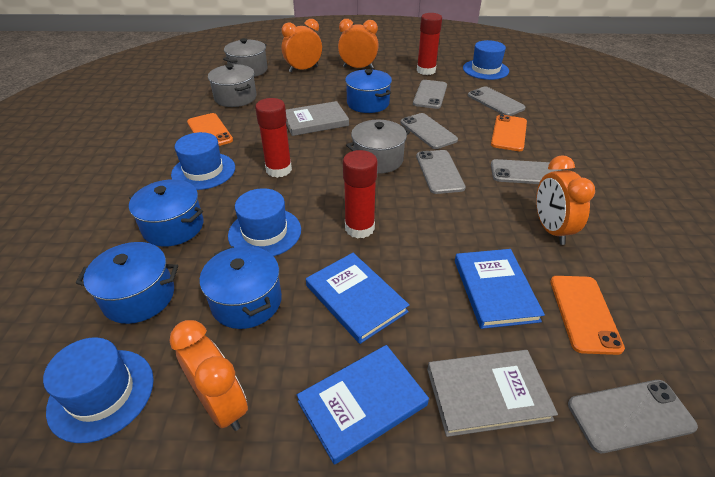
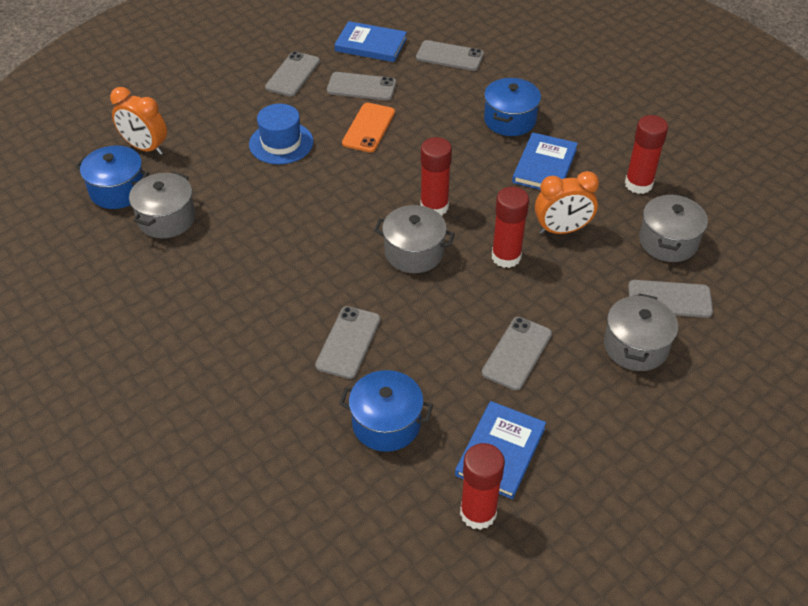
blue hat: [43,337,154,443] [171,132,235,190] [228,188,301,256] [463,40,509,80] = 4 -> [249,104,313,164] = 1
blue pot: [76,242,178,324] [129,179,204,247] [200,246,282,329] [345,69,392,113] = 4 -> [75,146,149,209] [339,370,433,452] [484,78,541,136] = 3
grey book: [286,101,349,136] [427,350,558,437] = 2 -> none = 0
grey pot: [208,64,256,107] [223,38,267,77] [346,120,410,174] = 3 -> [129,172,196,238] [374,205,455,273] [604,293,678,371] [639,194,708,262] = 4
orange clock: [170,320,248,431] [281,19,322,72] [338,19,379,69] [536,155,595,245] = 4 -> [110,87,167,155] [535,171,599,234] = 2
orange phone: [187,113,233,146] [491,114,527,151] [550,276,625,355] = 3 -> [342,103,395,152] = 1
red glue stick: [255,98,292,178] [343,150,377,238] [417,13,442,75] = 3 -> [420,137,452,216] [460,443,505,530] [492,187,529,268] [625,115,668,194] = 4

